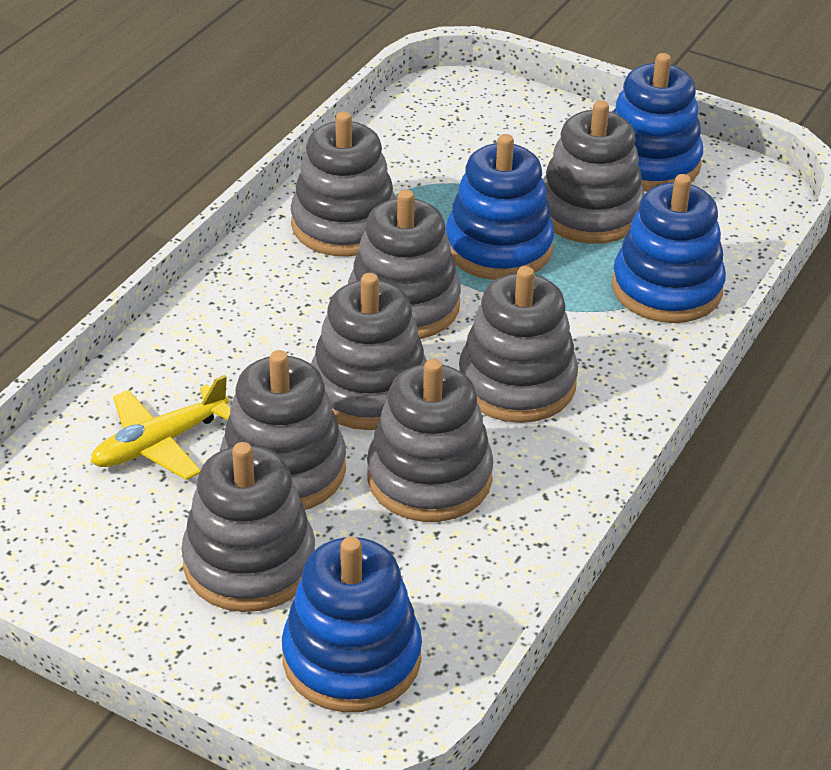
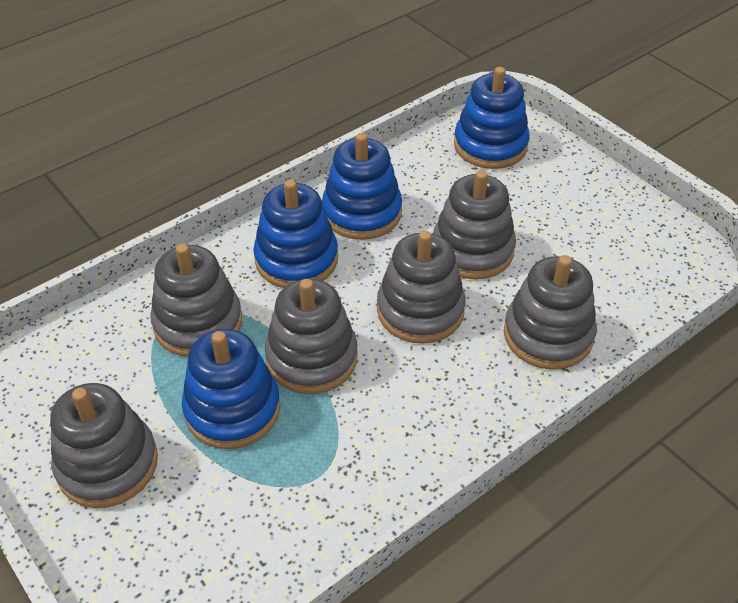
grey stacking toy: [181,442,315,612] [220,350,346,510] [291,111,396,257] [311,273,427,430] [348,190,461,339] [367,359,494,522] [459,266,578,423] [543,100,644,244] = 8 -> [50,383,158,508] [150,243,242,357] [265,279,357,394] [377,231,466,344] [433,170,516,280] [504,255,597,370] = 6
yellow plane: [91,375,230,480] = 1 -> none = 0

